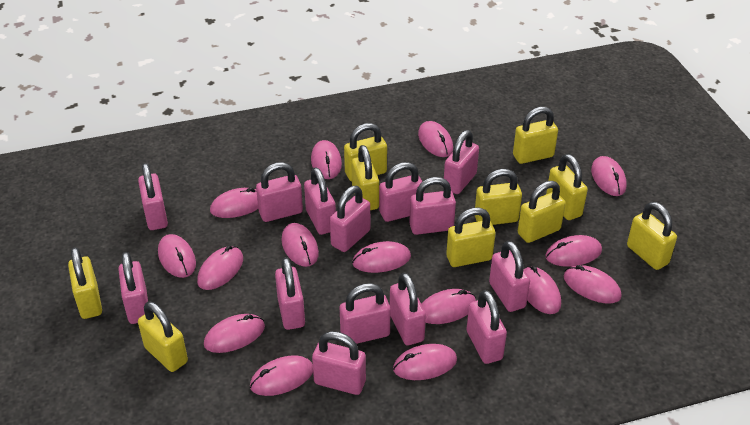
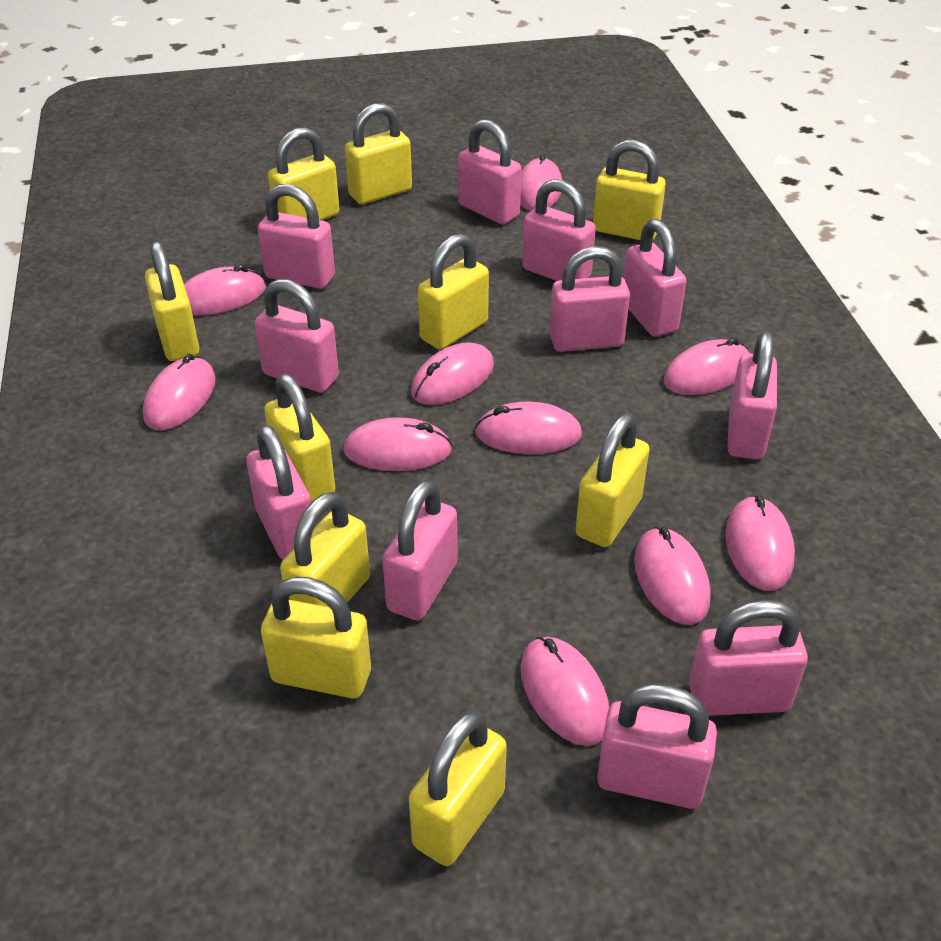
pink mouse: [158,234,196,278] [197,246,243,290] [204,314,265,353] [210,188,258,218] [250,355,313,396] [281,223,319,267] [311,140,342,179] [352,241,411,273] [393,344,457,380] [418,121,453,157] [422,289,476,324] [524,266,561,314] [545,235,602,267] [563,265,621,303] [591,156,627,196] = 15 -> [143,354,215,430] [184,264,266,316] [344,417,452,471] [411,342,494,405] [475,402,582,454] [520,153,562,211] [521,637,609,746] [634,527,710,625] [664,337,749,395] [725,495,795,591] = 10
pink padlock: [118,252,148,324] [138,163,168,230] [256,162,303,222] [275,257,305,330] [304,167,336,235] [312,331,366,395] [330,186,370,252] [340,283,391,344] [379,162,423,222] [390,272,426,345] [409,177,456,235] [444,130,479,194] [467,290,507,364] [489,241,530,312] = 14 -> [246,425,315,560] [254,279,339,393] [258,184,335,289] [382,480,458,620] [458,119,522,224] [522,179,596,281] [549,246,630,352] [597,684,717,809] [623,219,687,337] [689,600,808,716] [727,331,777,459] = 11

